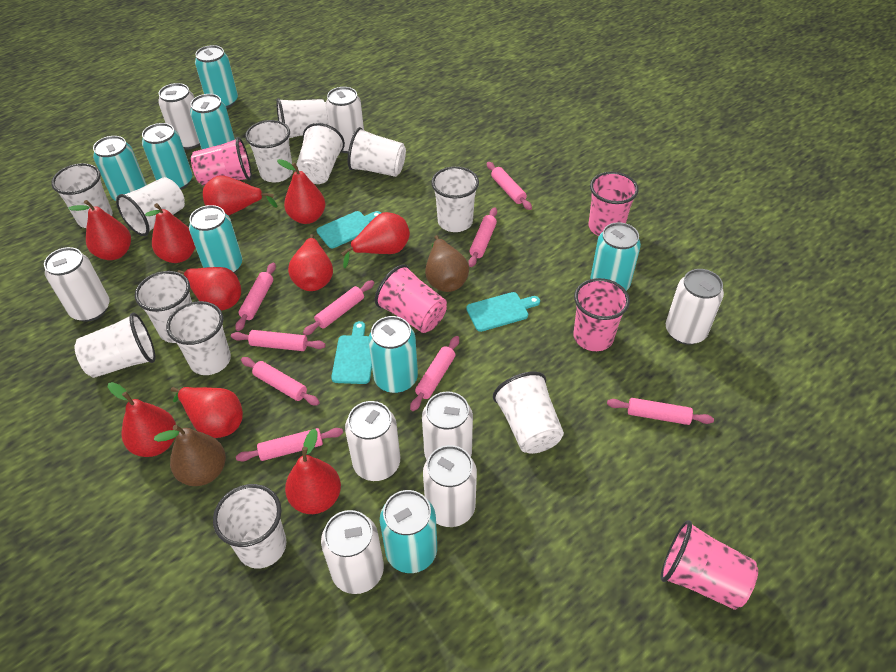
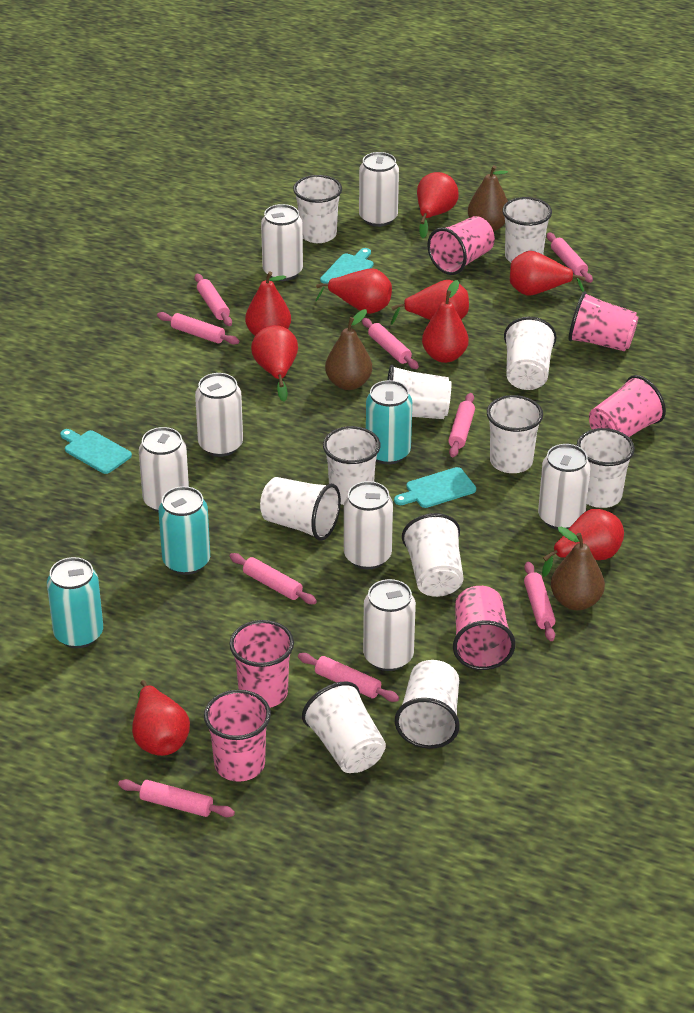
brown pear: [154,425,226,486] [425,235,469,292] = 2 -> [325,309,372,390] [468,165,508,231] [551,527,605,610] = 3
pink cup: [191,137,252,186] [375,264,447,333] [574,278,630,351] [589,172,639,236] [660,520,758,610] = 5 -> [204,690,271,782] [229,620,294,708] [427,216,495,275] [453,586,516,670] [568,291,638,351] [589,375,666,437] = 6
red pear: [68,200,131,260] [108,382,176,457] [145,203,195,263] [171,387,243,438] [177,267,241,311] [203,175,278,215] [277,159,325,224] [285,429,341,514] [288,234,333,291] [341,212,410,268] = 10 -> [132,680,190,756] [245,271,291,336] [251,325,298,402] [315,268,392,314] [391,280,469,325] [417,172,459,238] [422,280,469,363] [510,251,586,296] [542,509,624,577] = 9
turquoise can: [93,136,147,201] [142,123,192,190] [189,205,242,273] [190,94,235,149] [195,45,238,109] [368,316,418,393] [380,490,437,573] [590,222,641,291] = 8 -> [47,557,103,648] [158,486,210,575] [366,380,412,465] = 3
white can: [44,247,110,322] [158,83,200,149] [321,510,384,594] [326,87,364,153] [345,401,400,481] [422,392,473,460] [423,445,477,527] [666,269,724,345] = 8 -> [139,427,189,512] [195,373,243,457] [261,204,303,281] [344,481,393,569] [359,152,399,227] [363,579,416,671] [538,444,590,530] = 7
white cup: [51,163,113,228] [74,313,156,378] [116,177,185,236] [135,271,192,343] [166,301,231,375] [213,484,286,569] [245,120,293,182] [276,98,329,138] [296,123,345,184] [348,127,406,177] [431,166,479,232] [493,372,564,454] = 12 -> [260,477,341,541] [293,175,342,243] [302,682,386,773] [323,426,380,505] [387,365,451,419] [395,660,460,749] [402,513,464,597] [487,395,543,473] [502,197,552,262] [504,317,557,390] [577,428,635,508] = 11

